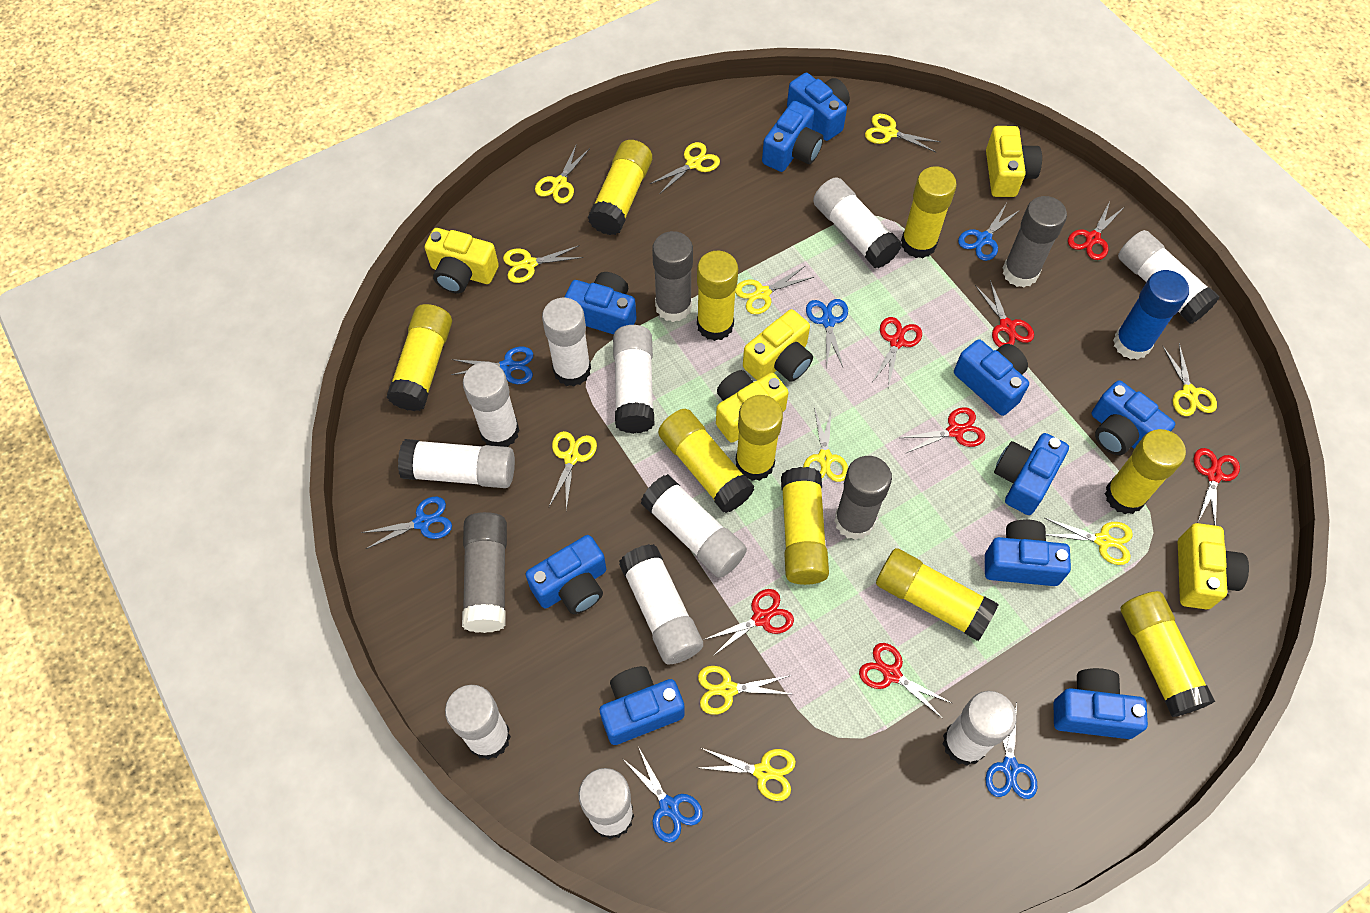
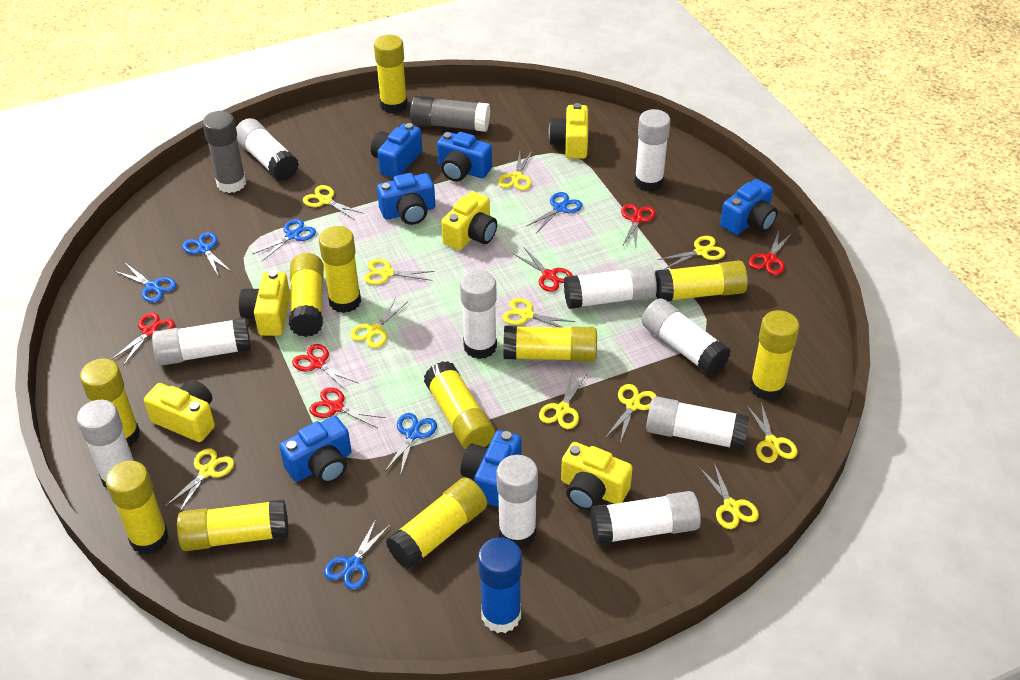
blue camera: [526,535,606,614] [564,272,636,335] [600,666,684,745] [762,101,824,172] [787,73,850,141] [954,339,1029,416] [985,519,1071,586] [994,433,1069,515] [1053,668,1148,739] [1092,381,1175,455] = 10 -> [279,416,351,484] [371,123,422,178] [377,173,435,225] [437,132,492,182] [461,430,522,507] [720,179,778,235] = 6
grey glue stick: [462,512,507,633] [652,231,693,322] [834,456,892,540] [1002,196,1067,288] = 4 -> [202,111,246,193] [410,96,490,132] = 2
red scissors: [703,589,794,656] [859,643,951,719] [872,317,922,387] [900,407,985,454] [975,280,1034,347] [1068,201,1124,260] [1194,448,1240,526] = 7 -> [111,312,175,366] [292,344,358,392] [309,387,386,428] [514,247,573,292] [621,204,656,247] [749,231,792,275] = 6
white glue stick: [398,439,515,488] [445,685,511,760] [463,362,520,447] [542,298,591,387] [579,768,634,839] [613,325,655,434] [619,544,703,665] [641,474,747,578] [813,177,902,268] [943,691,1017,766] [1118,230,1220,324] = 11 -> [77,400,134,488] [152,317,251,366] [236,118,299,181] [460,270,497,359] [496,455,538,548] [564,265,657,309] [590,491,701,545] [634,109,671,192] [642,298,731,376] [646,396,750,451] = 10
yellow glue stick: [386,304,452,411] [588,140,652,235] [658,409,755,513] [697,251,738,341] [735,395,783,481] [781,467,829,585] [876,548,999,641] [901,166,957,258] [1105,429,1186,514] [1121,591,1215,717] = 10 -> [80,358,140,447] [106,461,169,555] [177,499,289,551] [289,253,324,337] [319,226,361,313] [374,35,407,113] [386,478,487,569] [424,361,495,450] [504,326,597,362] [655,261,748,301] [750,310,799,401] = 11

